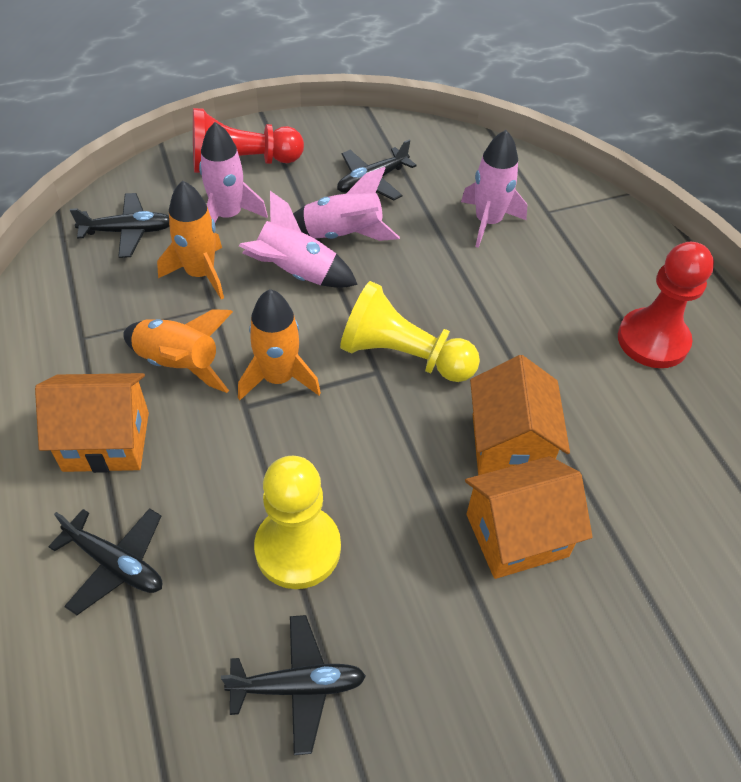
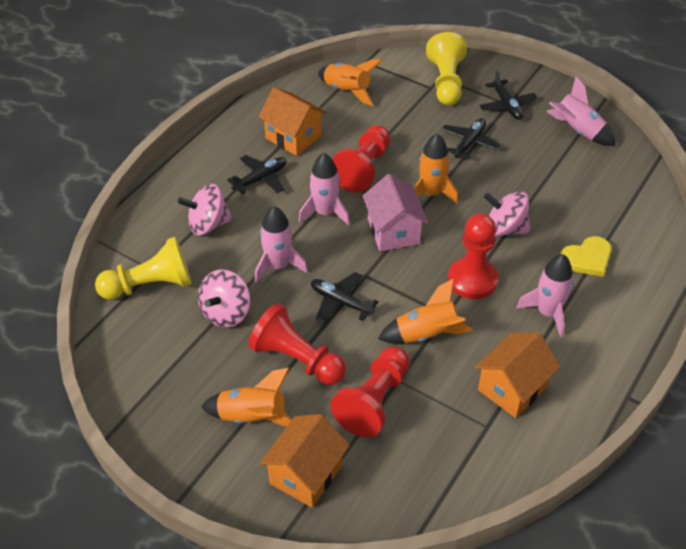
orange rocket: [123,309,233,393] [157,181,224,299] [238,289,321,400] = 3 -> [201,368,292,426] [318,59,382,106] [378,279,473,344] [414,134,458,203] = 4
pink house: none = 0 -> [363,174,428,252] = 1
pink spinning top: none = 0 -> [178,184,233,235] [198,270,250,328] [484,191,531,236] = 3
red pawn: [193,108,304,173] [618,242,714,368] = 2 -> [248,303,346,385] [330,347,410,438] [332,125,390,192] [448,214,498,299] = 4
yellow heart: none = 0 -> [560,236,612,277] = 1

